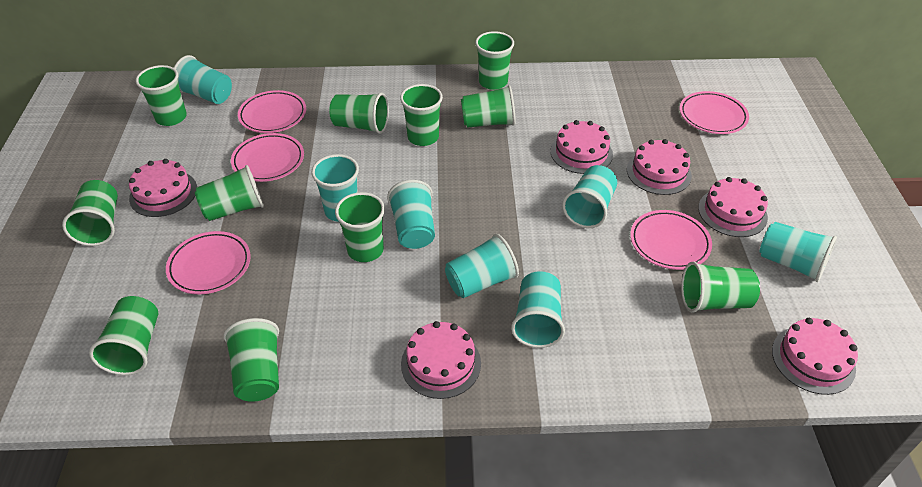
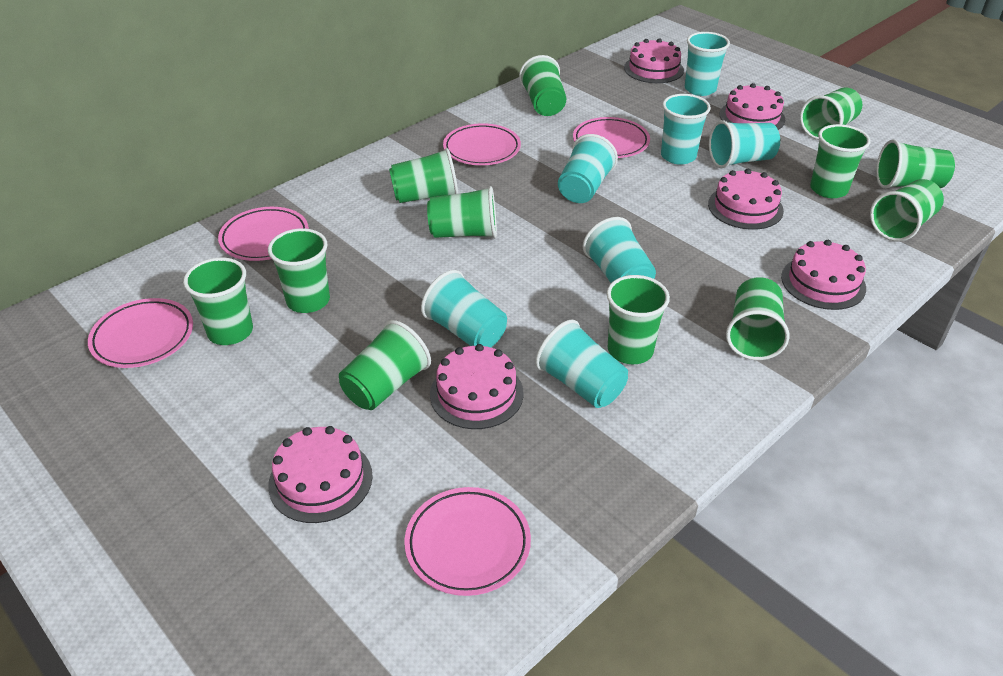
green cup: [62,180,118,246] [89,296,158,375] [136,65,187,126] [195,165,264,221] [224,318,279,402] [329,93,389,134] [335,192,385,262] [400,84,443,146] [461,85,515,128] [475,31,514,90] [681,262,760,313] = 11 -> [183,258,253,345] [268,228,330,313] [339,320,431,410] [389,148,458,203] [427,186,497,238] [519,55,566,116] [606,275,670,364] [726,277,789,360] [800,87,862,140] [810,124,871,198] [870,179,944,242] [876,139,955,189] = 12

